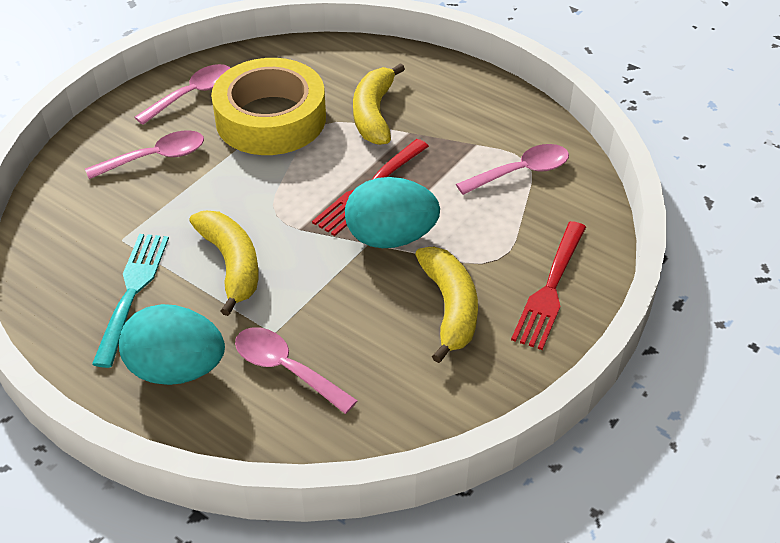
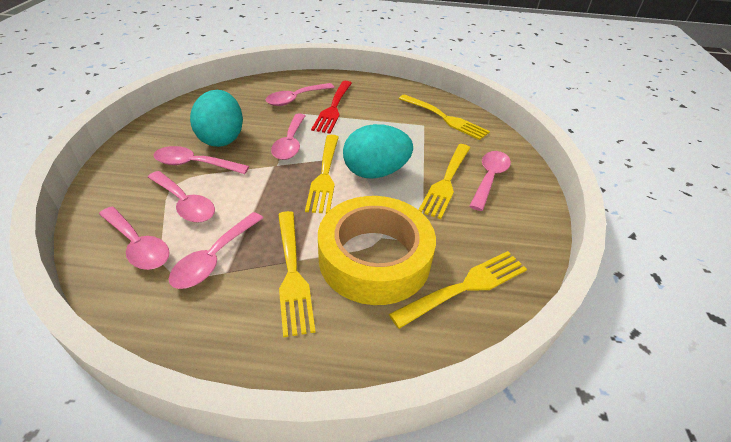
pink spoon: [85,130,204,179] [134,64,230,125] [235,327,358,414] [456,144,569,195] = 4 -> [99,207,170,270] [148,171,215,223] [154,146,249,174] [169,212,263,289] [266,83,335,106] [271,113,305,160] [470,151,511,211] = 7
red fork: [312,139,429,236] [511,221,586,350] = 2 -> [311,81,352,133] = 1
turquoise fork: [92,234,169,368] = 1 -> none = 0
yellow banana: [189,211,258,316] [353,63,405,145] [415,247,478,363] = 3 -> none = 0
yellow fork: none = 0 -> [278,211,315,338] [305,135,339,214] [389,251,527,329] [399,94,490,140] [419,144,470,219] = 5

